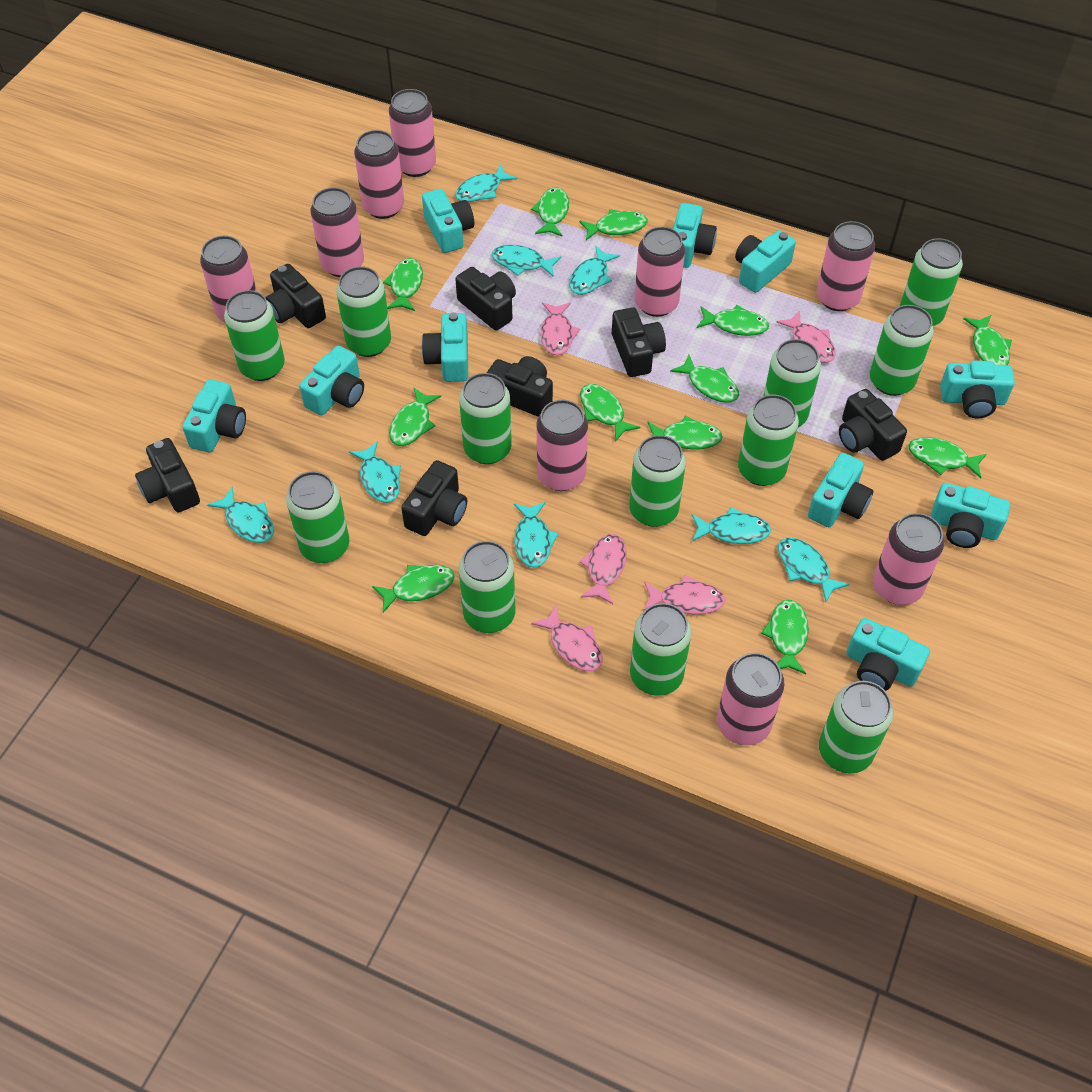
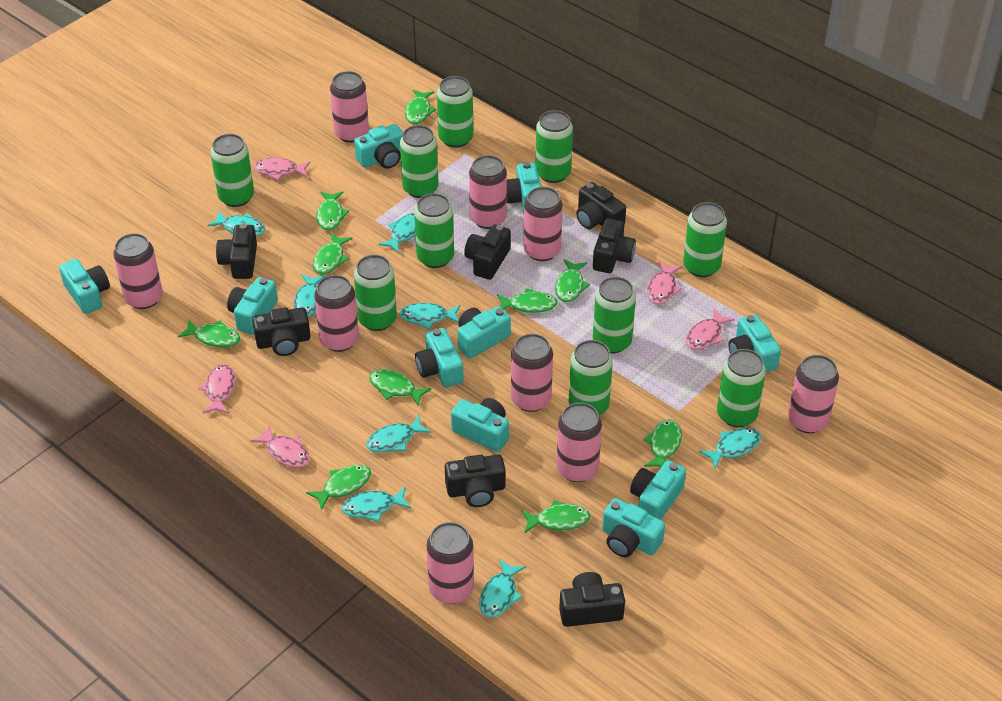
green can: [224,290,285,381] [286,471,349,563] [336,266,391,357] [459,373,512,464] [459,541,515,633] [629,435,686,527] [630,603,692,696] [738,394,799,486] [764,339,821,427] [819,681,893,773] [870,305,934,396] [900,238,963,326] = 12 -> [210,134,254,207] [354,255,397,331] [400,125,439,198] [414,193,454,268] [437,76,473,148] [536,110,573,183] [569,340,613,415] [593,277,636,353] [683,202,727,277] [717,349,766,427] = 10
green fish: [372,565,455,613] [383,258,423,311] [389,388,441,446] [531,187,569,237] [579,209,648,240] [580,384,640,442] [647,416,723,450] [670,355,739,403] [697,305,769,336] [761,600,809,674] [908,437,987,478] [963,315,1012,365] = 12 -> [178,319,240,347] [306,465,371,511] [313,233,352,274] [316,191,349,230] [369,369,432,406] [405,89,436,124] [497,288,558,313] [521,500,590,533] [555,259,590,302] [643,419,682,467] = 10

